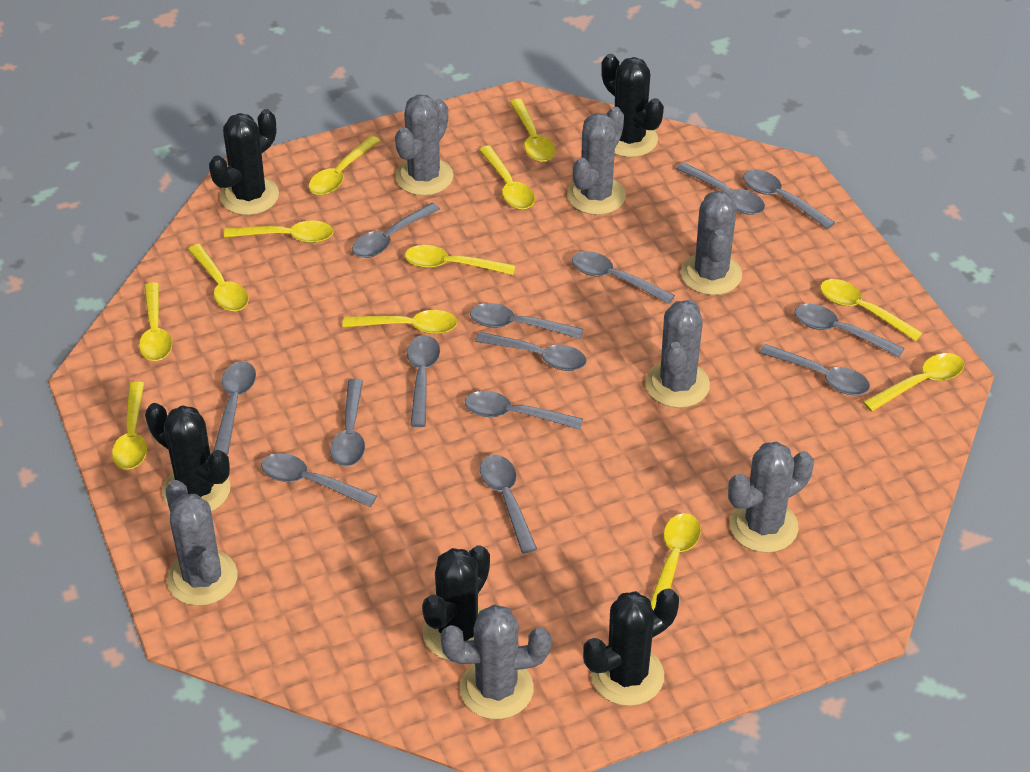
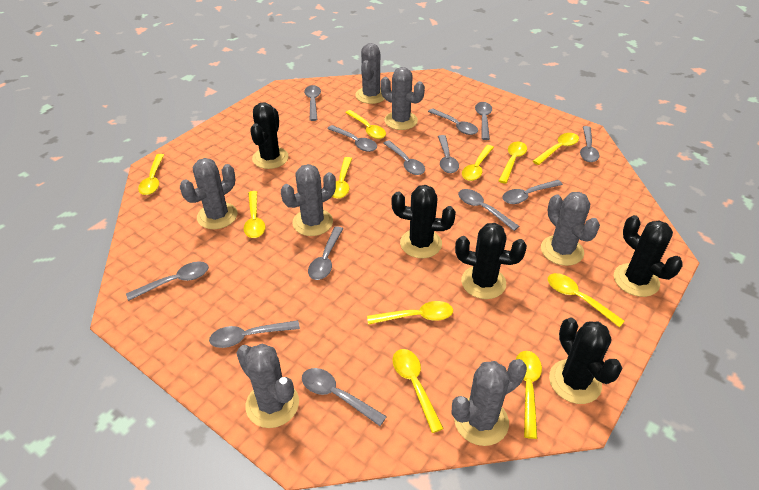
grey spoon: [213,361,256,455] [261,453,377,507] [330,379,365,467] [352,203,440,258] [407,335,440,427] [465,391,583,430] [470,303,583,339] [475,332,587,371] [480,455,537,554] [572,251,675,304] [676,162,765,215] [743,169,835,229] [759,344,870,395] [794,304,904,357] = 14 -> [126,261,209,301] [209,320,300,348] [302,368,387,426] [304,85,321,121] [308,226,343,280] [327,125,377,152] [383,140,425,175] [428,108,478,135] [438,135,459,173] [458,189,519,231] [475,102,492,140] [502,180,563,204] [580,126,599,162] = 13
yellow spoon: [112,382,147,470] [139,282,172,361] [188,244,249,311] [224,220,333,243] [309,136,381,195] [343,310,458,334] [405,245,516,275] [479,145,535,210] [510,99,555,162] [651,513,701,610] [820,279,923,341] [863,353,964,412] = 12 -> [138,154,164,195] [244,191,265,238] [332,157,352,199] [345,110,386,139] [367,301,453,325] [393,349,444,433] [462,145,494,181] [499,142,527,184] [515,351,542,439] [533,133,579,165] [548,273,625,327] = 11

